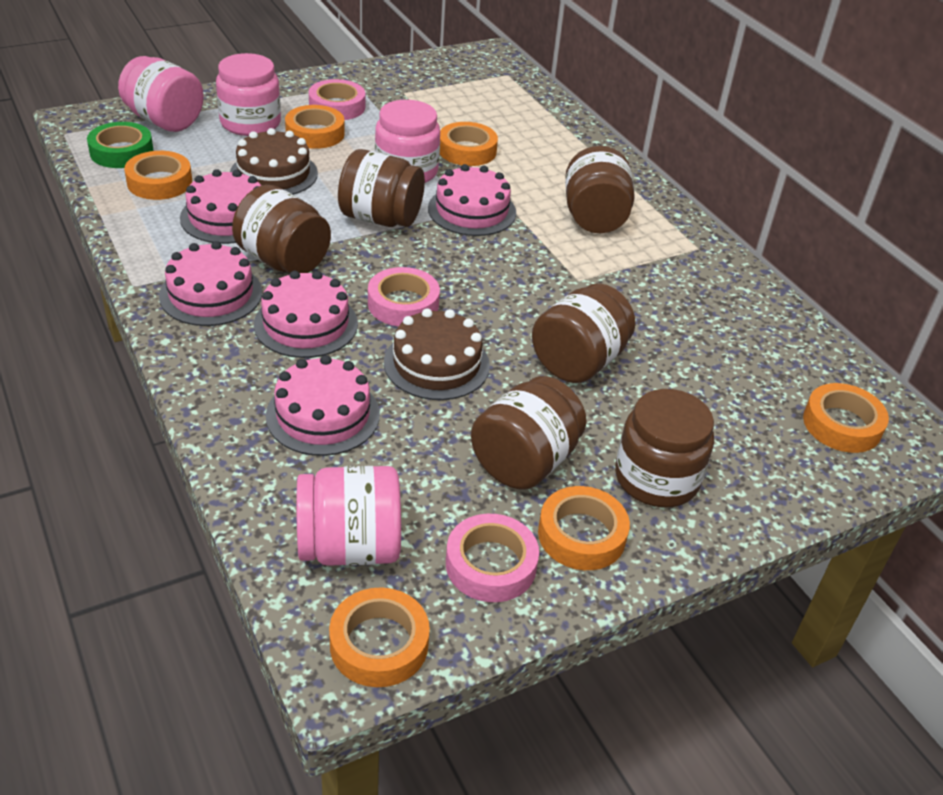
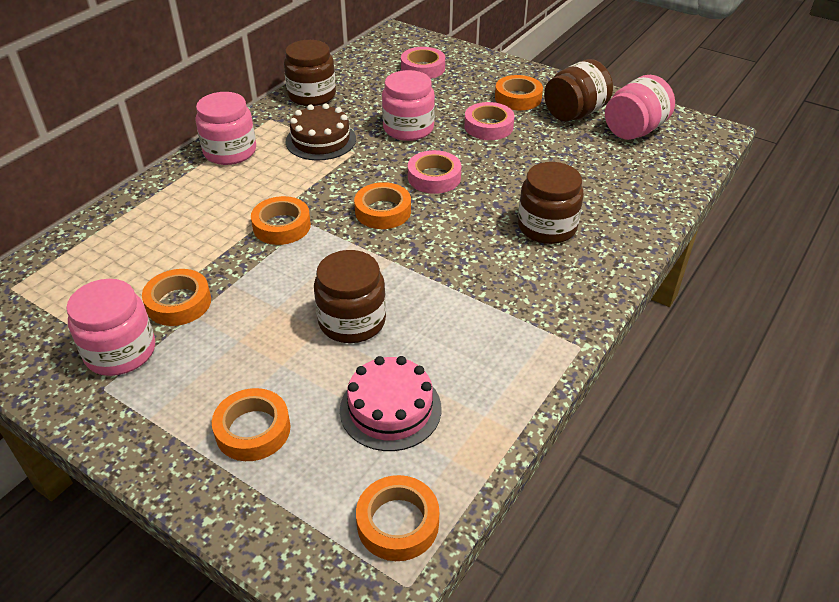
brown cake: [230,128,318,195] [384,308,490,400] = 2 -> [286,104,356,161] = 1
brown jar: [232,185,331,273] [338,149,425,227] [471,376,587,490] [532,283,636,383] [565,146,635,233] [615,389,714,508] = 6 -> [284,40,336,106] [314,250,386,343] [518,162,584,244] [544,59,613,121] = 4
green tape: [87,122,154,168] = 1 -> none = 0
pink cake: [159,241,262,326] [180,169,261,244] [254,271,358,358] [266,355,380,456] [428,164,516,236] = 5 -> [340,356,441,451] = 1

